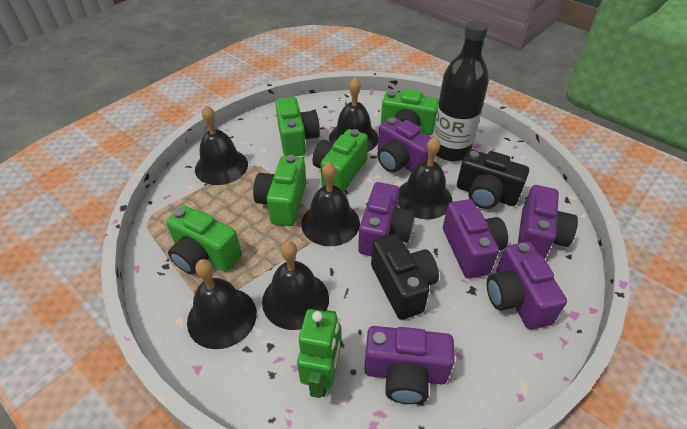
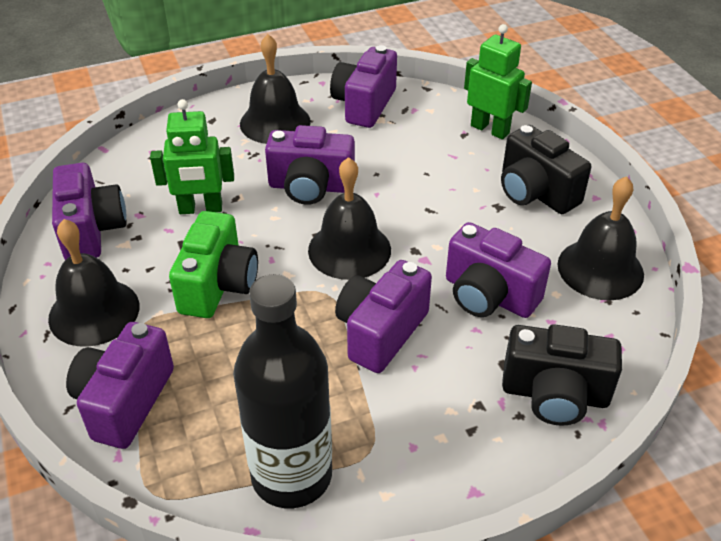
black bell: [187,259,257,349] [195,105,248,185] [262,241,329,330] [301,162,360,246] [329,78,378,152] [398,137,452,219] = 6 -> [48,219,139,347] [240,34,311,144] [308,157,391,280] [558,176,644,300] = 4
green camera: [166,205,242,274] [253,155,306,226] [275,97,320,156] [313,129,368,192] [381,89,439,135] = 5 -> [169,211,258,318] = 1
green robot: [297,309,341,398] = 1 -> [150,99,234,214] [464,24,532,140] = 2

